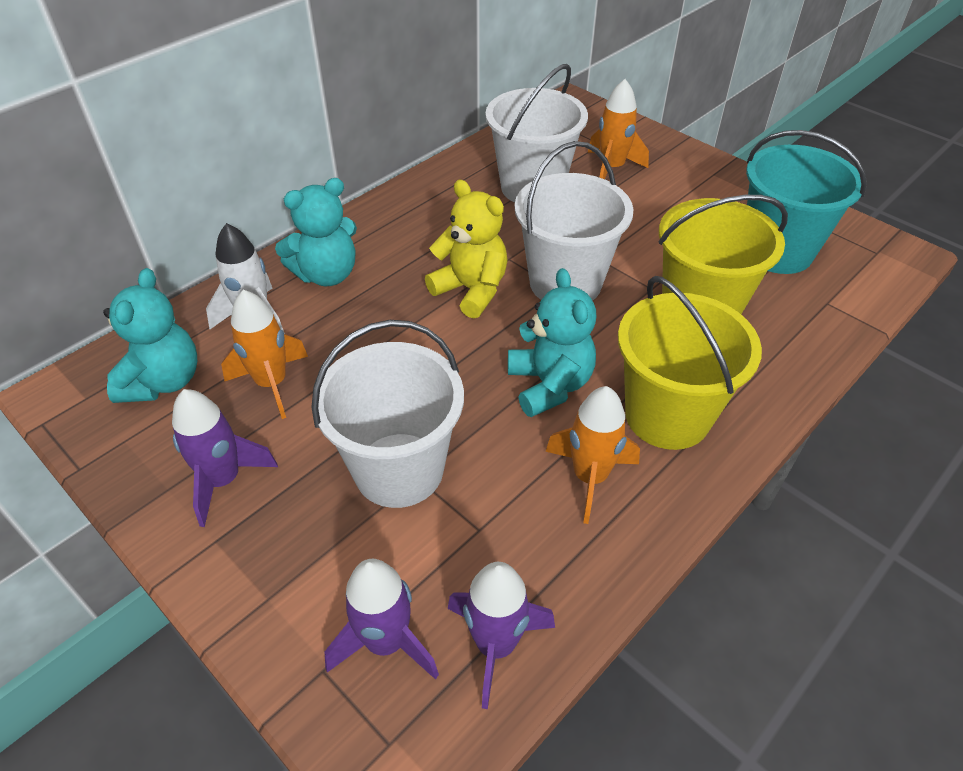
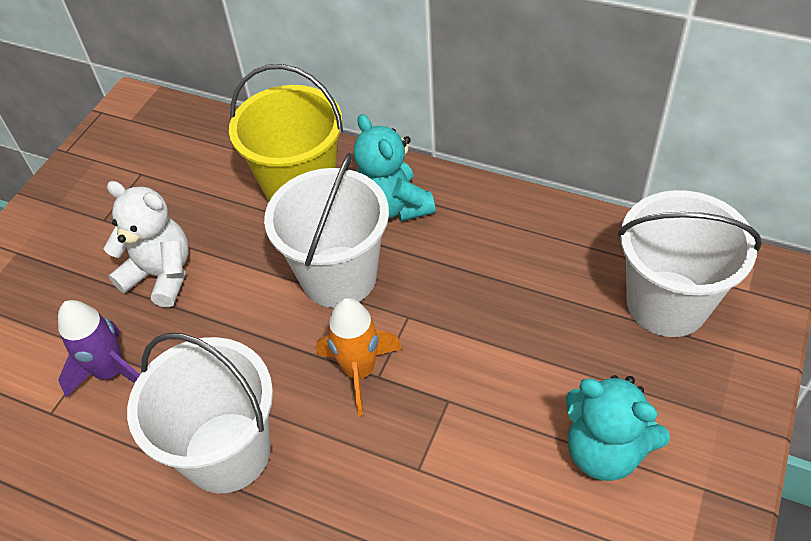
orange rocket: [221,290,308,419] [545,386,640,524] [588,79,649,179] = 3 -> [316,297,402,416] = 1
purple rocket: [172,389,278,527] [325,559,439,680] [448,562,555,709] = 3 -> [58,300,140,398] = 1
turquoise bucket: [746,130,867,274] = 1 -> none = 0
turquoise teddy bear: [103,268,197,403] [275,178,357,286] [508,268,597,417] = 3 -> [354,114,436,222] [566,375,670,481] = 2
white rocket: [206,223,285,334] = 1 -> none = 0
white teddy bear: none = 0 -> [103,181,189,307] = 1
yellow bucket: [618,276,762,450] [659,195,788,314] = 2 -> [229,64,343,202] = 1
yellow teddy bear: [425,180,508,319] = 1 -> none = 0

